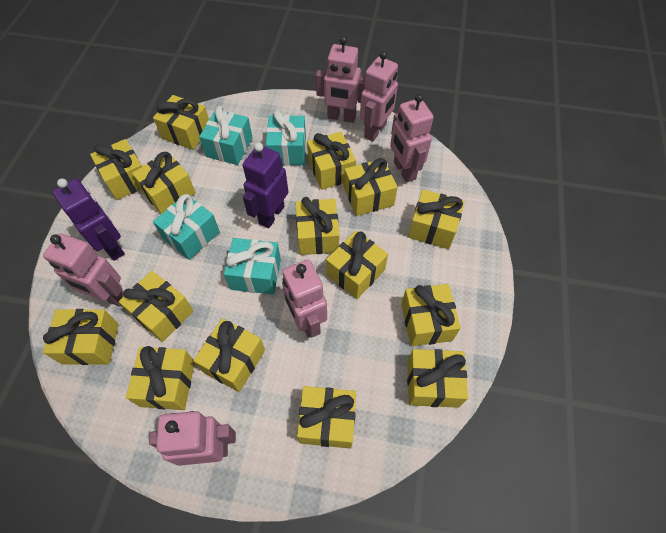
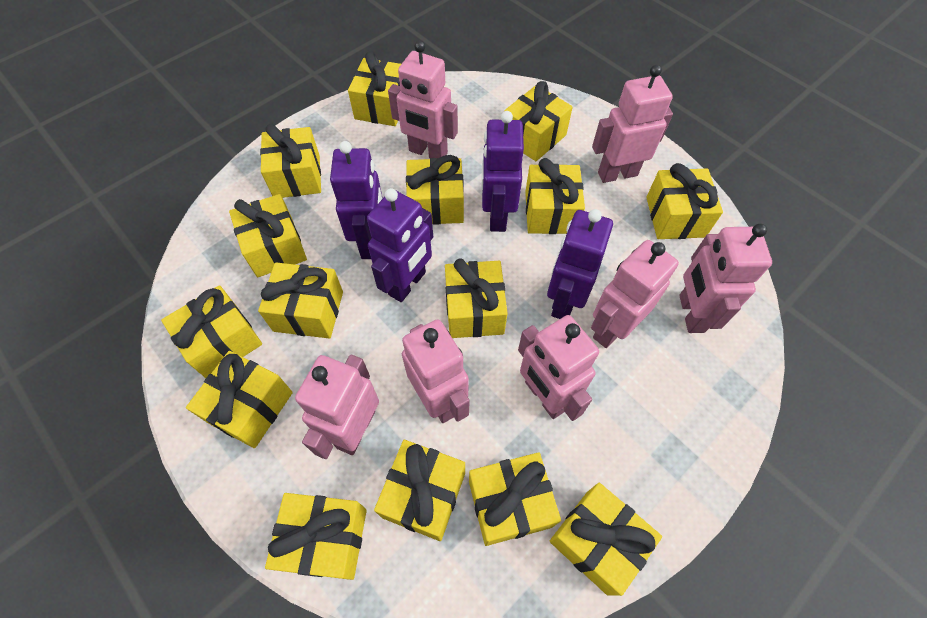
pink robot: [43,233,124,307] [149,411,236,466] [282,260,327,338] [316,36,365,123] [360,51,398,141] [390,94,434,183] = 6 -> [295,354,379,459] [388,40,458,158] [402,319,469,423] [518,315,599,421] [591,240,679,348] [592,65,673,183] [679,224,772,333] = 7
purple robot: [52,179,125,261] [243,143,288,228] = 2 -> [330,141,383,259] [367,188,433,302] [482,111,524,232] [547,209,613,319] = 4
turquoise gift: [153,194,220,260] [199,106,253,165] [224,238,281,294] [266,110,306,166] = 4 -> none = 0

